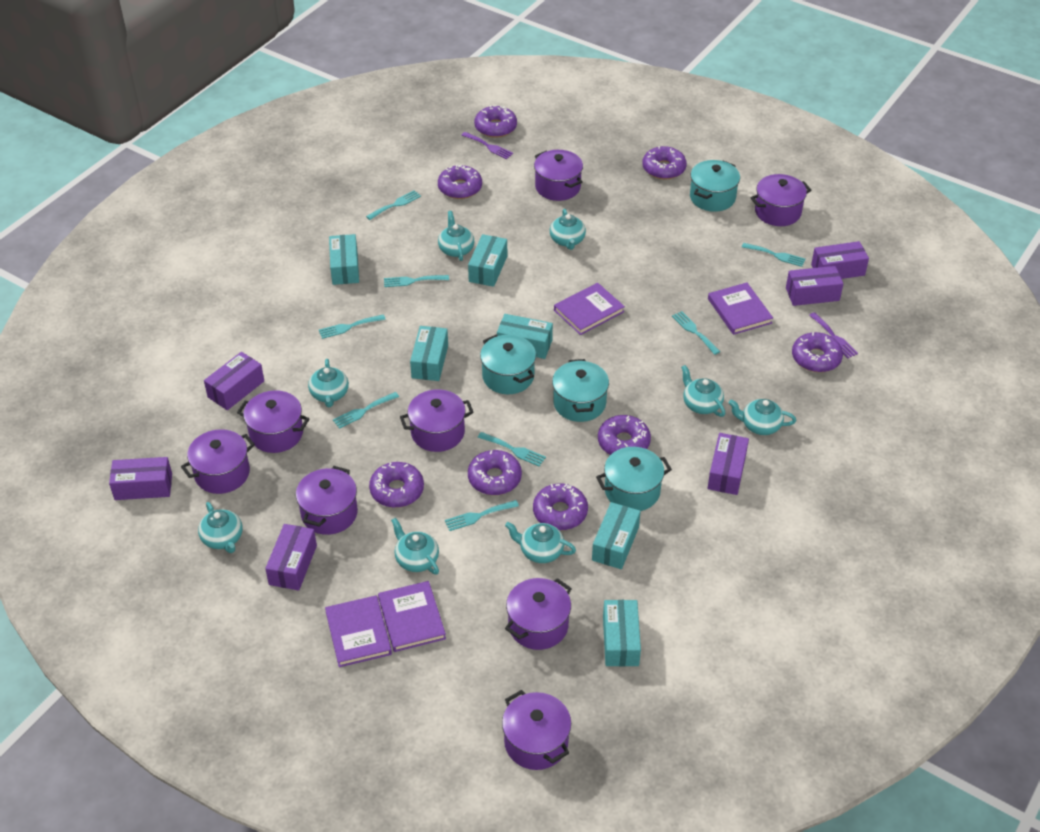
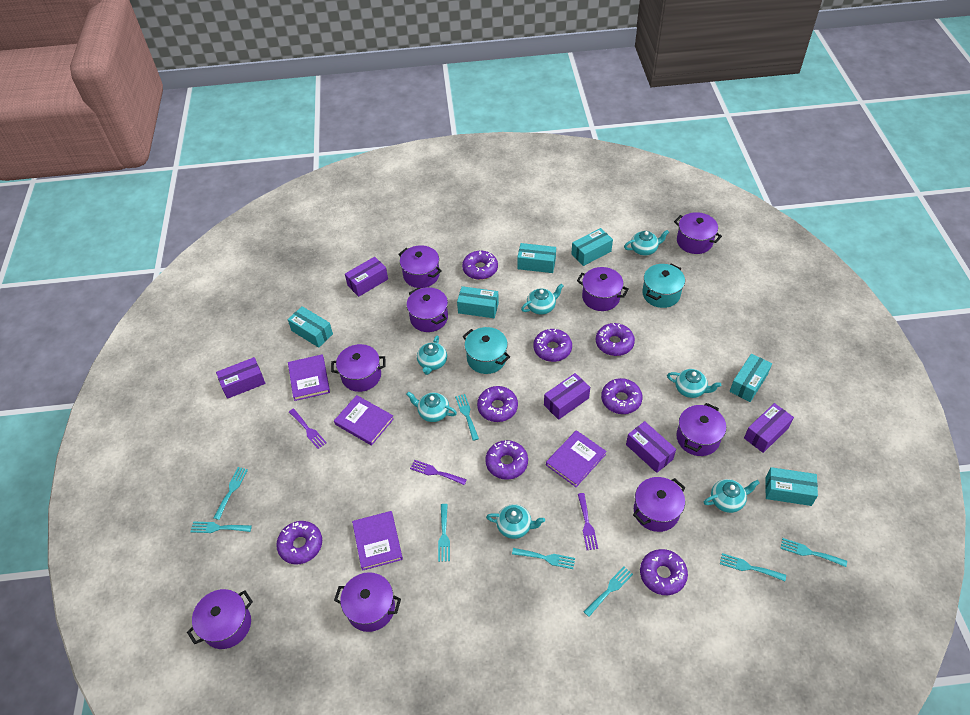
purple box: [109,457,172,500] [204,352,264,410] [265,524,317,591] [707,433,749,495] [786,266,843,306] [811,241,869,279] = 6 -> [216,357,265,399] [345,257,388,297] [544,373,590,420] [626,421,676,473] [744,403,794,453] = 5
purple fork: [462,132,513,159] [809,312,858,358] = 2 -> [289,409,327,449] [410,460,467,485] [578,493,598,550] = 3
purple pot: [181,429,255,494] [237,390,310,453] [296,466,358,535] [400,389,474,452] [502,690,571,770] [505,578,572,650] [534,150,583,201] [750,174,811,226] = 8 -> [187,589,253,649] [331,344,386,392] [334,572,401,632] [398,245,442,288] [406,287,448,332] [577,267,628,311] [633,477,686,532] [674,212,722,254] [676,403,726,456] = 9
turquoise pot: [480,334,536,394] [552,359,609,422] [596,447,672,511] [690,160,740,212] = 4 -> [463,327,510,374] [642,264,685,308] = 2
turquoise teapot: [198,502,243,553] [308,359,349,407] [391,518,439,575] [438,211,474,261] [505,522,576,563] [550,209,586,250] [681,365,725,417] [729,399,796,435] = 8 -> [406,392,457,422] [417,335,447,375] [486,504,545,539] [521,284,563,315] [624,230,669,255] [667,369,721,398] [704,479,760,513] = 7

